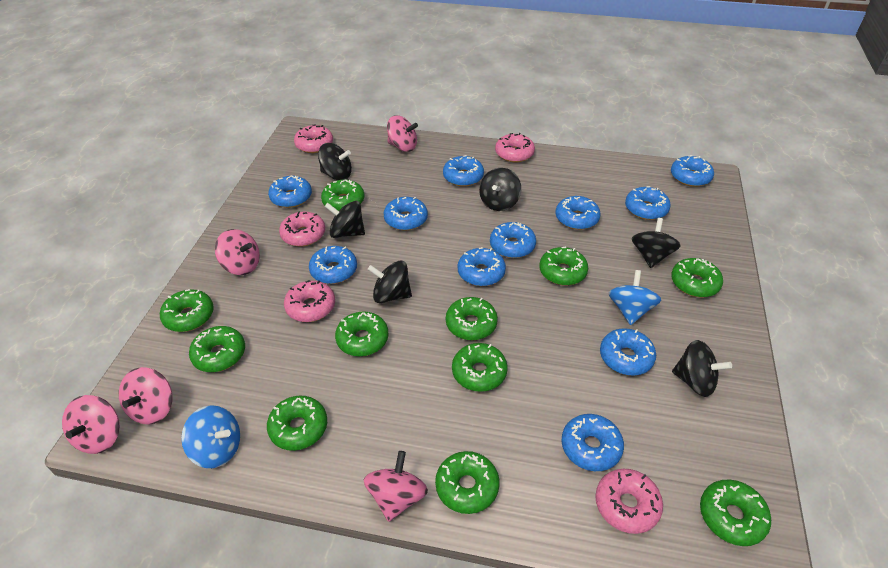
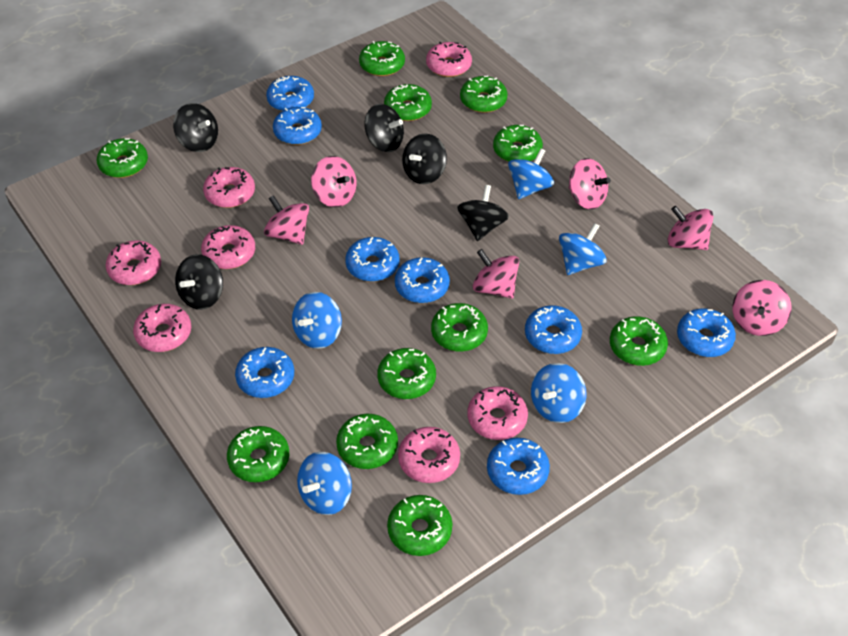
black spinning top: [318,143,352,180] [325,201,365,238] [368,261,412,303] [479,168,521,211] [632,218,681,268] [672,340,732,397] = 6 -> [173,103,218,152] [175,254,223,310] [364,104,404,152] [402,134,447,184] [457,185,509,241] = 5
blue donut: [268,176,312,208] [309,246,357,284] [384,197,428,231] [443,155,484,187] [458,247,506,286] [490,222,536,258] [556,196,601,230] [561,414,624,471] [600,328,656,376] [625,186,671,220] [671,155,714,187] = 11 -> [235,347,294,398] [266,76,314,111] [273,107,322,145] [345,237,400,282] [395,257,450,303] [487,438,550,495] [525,305,582,354] [677,308,736,357] = 8
blue spinning top: [181,405,240,468] [609,270,661,325] = 2 -> [292,292,342,349] [297,452,352,515] [508,148,554,199] [531,363,587,423] [559,223,607,275] = 5
pink donut: [279,211,325,247] [284,280,335,322] [294,124,333,153] [495,133,535,162] [595,469,663,534] = 5 -> [106,240,161,285] [133,304,191,352] [201,225,255,269] [203,167,255,208] [398,427,460,483] [426,42,472,77] [467,386,528,440] = 7
pink spinning top: [62,395,120,454] [119,367,173,425] [215,229,260,275] [364,451,428,522] [387,115,418,152] = 5 -> [264,195,309,245] [311,156,357,207] [473,249,519,299] [568,158,611,210] [668,206,714,250] [732,280,791,336] = 6

